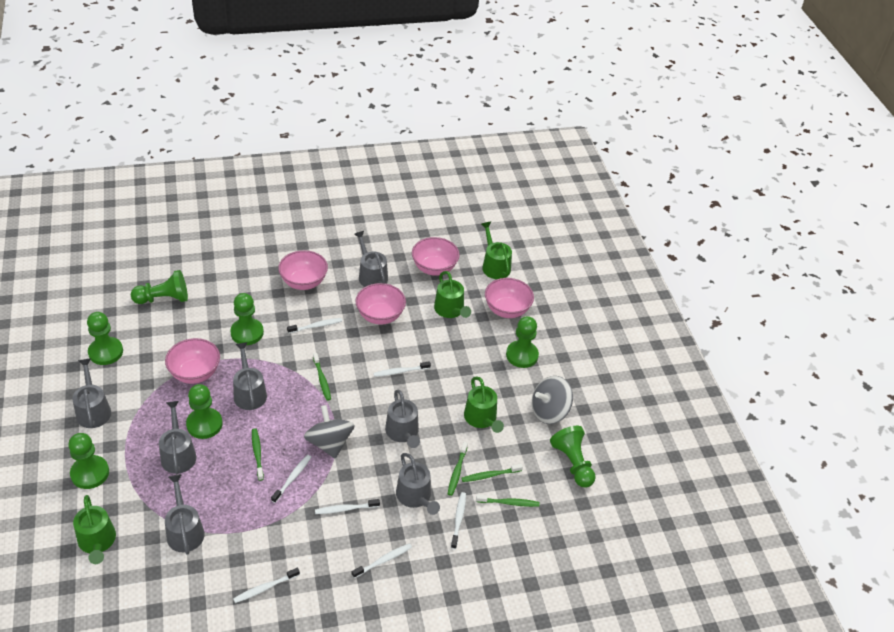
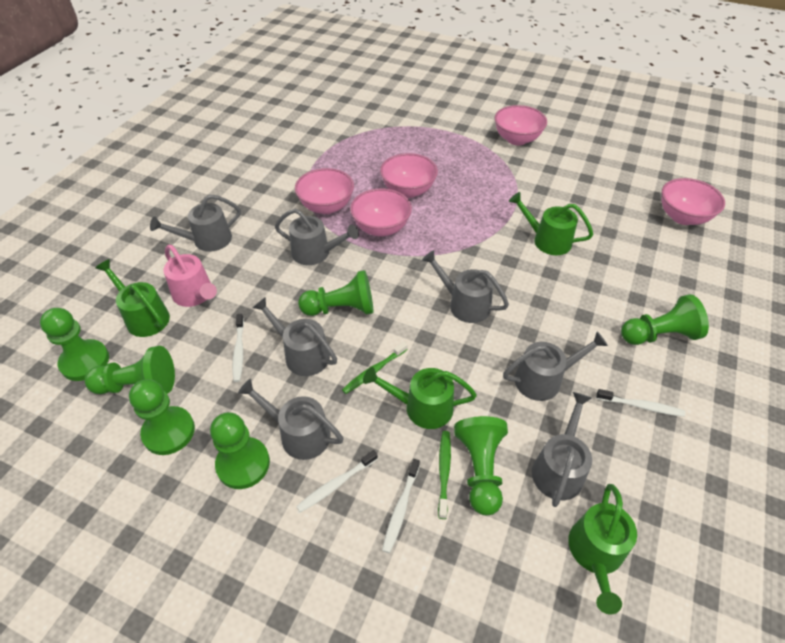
green toothbrush: [252,428,264,481] [313,353,331,401] [448,442,468,496] [462,464,523,482] [476,495,540,507] = 5 -> [342,342,408,394] [438,431,451,519] = 2
grey spinning top: [304,405,355,459] [532,376,573,424] = 2 -> none = 0
pink watering can: none = 0 -> [163,245,217,307] = 1
white toothbrush: [233,568,300,603] [271,455,311,503] [287,318,342,334] [315,499,380,514] [352,543,412,578] [374,361,431,377] [451,492,466,549] = 7 -> [233,314,244,382] [296,450,378,513] [382,459,420,553] [596,389,685,417] = 4

